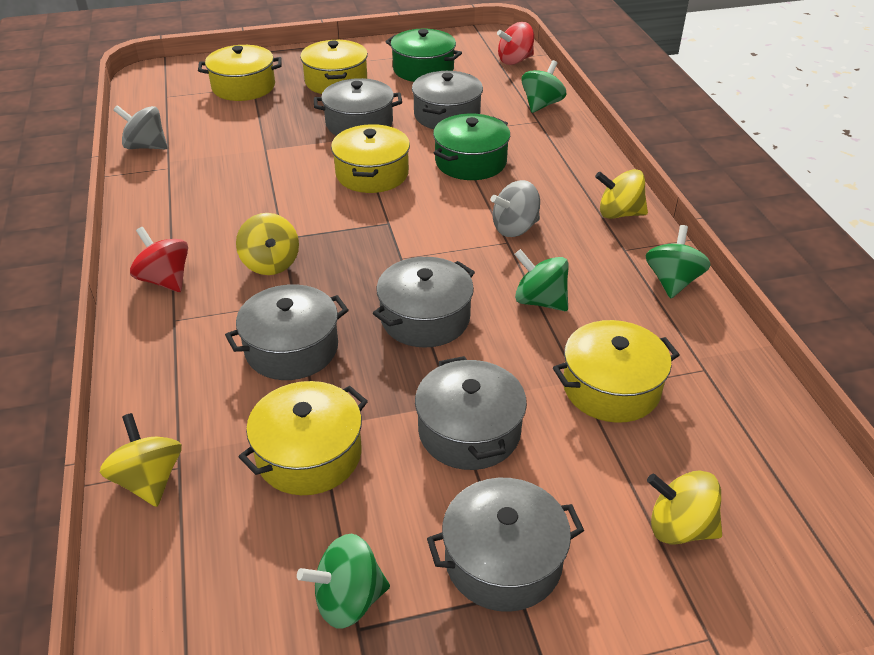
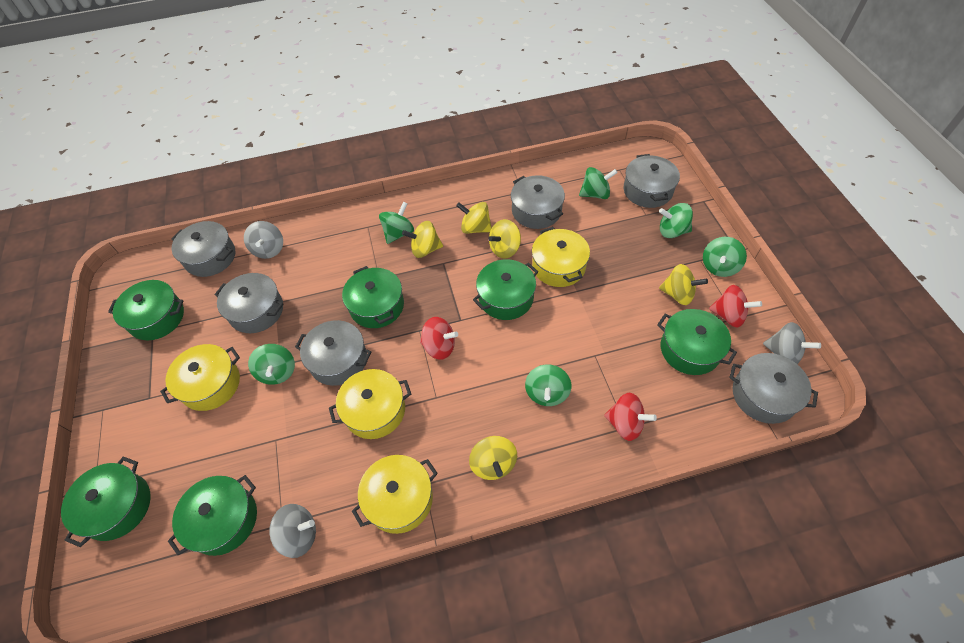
green pot: [386,29,462,82] [433,114,510,180] = 2 -> [61,457,151,547] [108,280,184,340] [168,475,257,556] [342,266,404,328] [473,259,538,320] [657,309,737,375] = 6
green spinning top: [297,534,390,629] [514,249,569,311] [521,60,566,113] [646,225,711,298] = 4 -> [248,344,295,385] [379,202,414,244] [525,364,571,406] [579,167,618,199] [659,203,693,238] [703,237,747,277] = 6
grey spinning top: [113,105,168,149] [491,180,540,237] = 2 -> [244,221,283,259] [269,504,316,558] [763,322,821,364] = 3
red spinning top: [130,227,188,292] [497,22,534,65] = 2 -> [420,317,458,360] [604,393,657,441] [709,285,762,328] = 3
yellow pot: [198,45,282,101] [238,381,368,495] [300,40,368,94] [331,124,410,193] [553,320,680,423] = 5 -> [160,344,240,411] [329,369,411,439] [352,455,438,534] [532,227,590,287] = 4
yellow spinning top: [100,413,182,507] [236,213,299,275] [595,169,648,219] [647,470,722,544] = 4 -> [402,221,443,258] [456,202,492,234] [469,436,517,480] [488,219,521,259] [659,264,708,305] = 5

